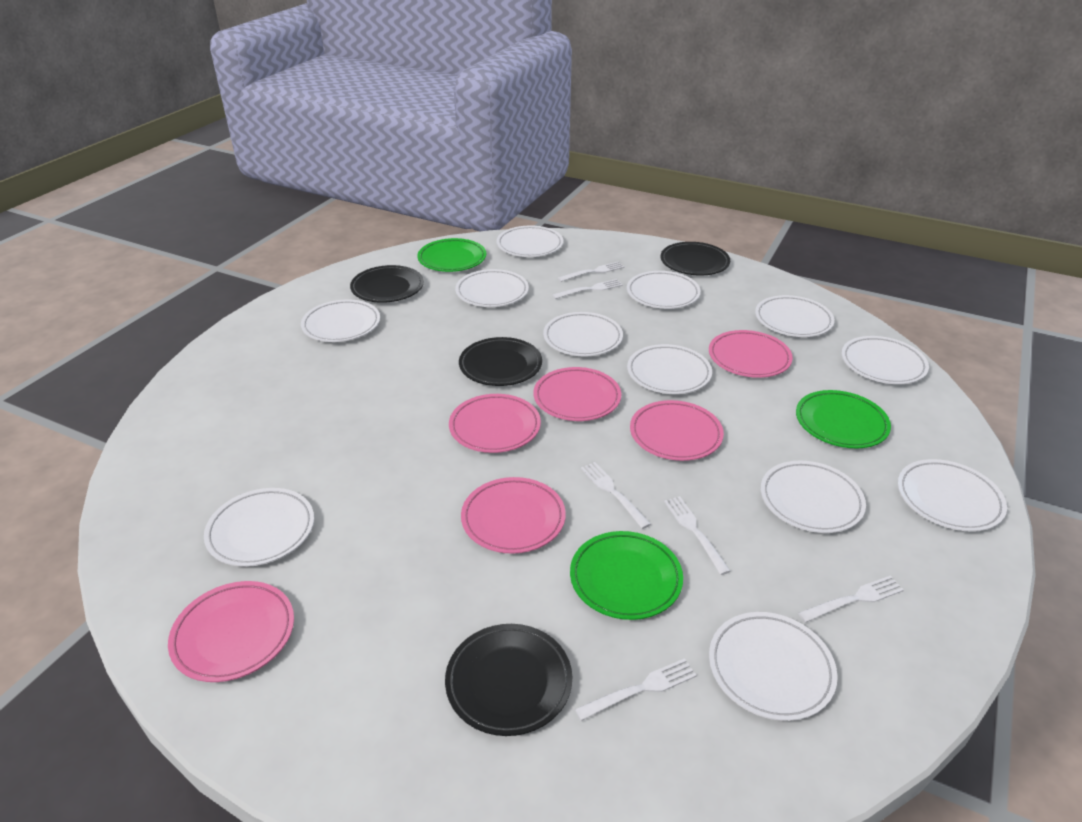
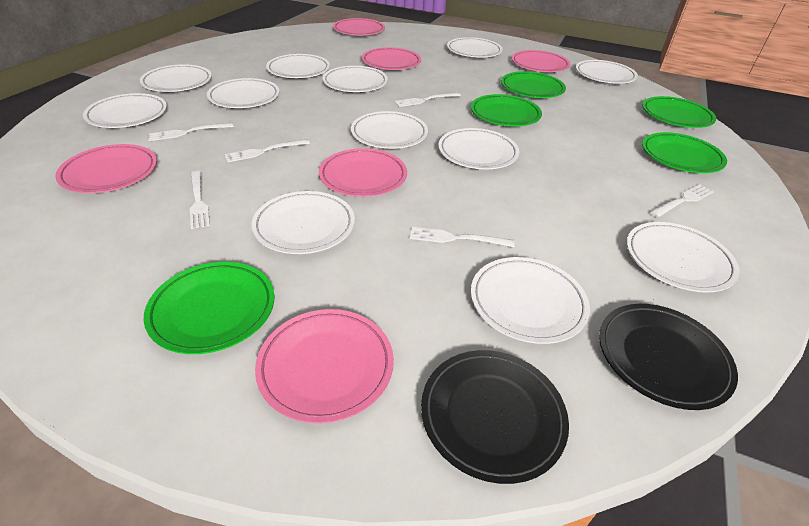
black plate: [350,265,424,303] [445,624,572,736] [459,337,542,386] [661,242,730,275] = 4 -> [421,350,569,484] [599,304,738,410] = 2
green plate: [417,238,486,272] [570,531,683,620] [796,390,891,448] = 3 -> [144,262,274,354] [471,94,542,126] [501,71,566,98] [642,96,716,128] [642,132,727,173] = 5

